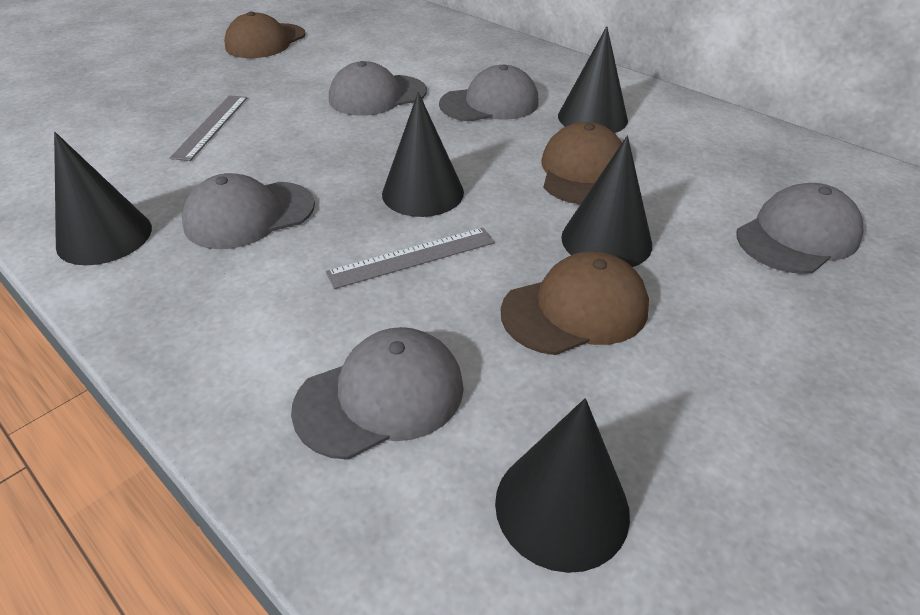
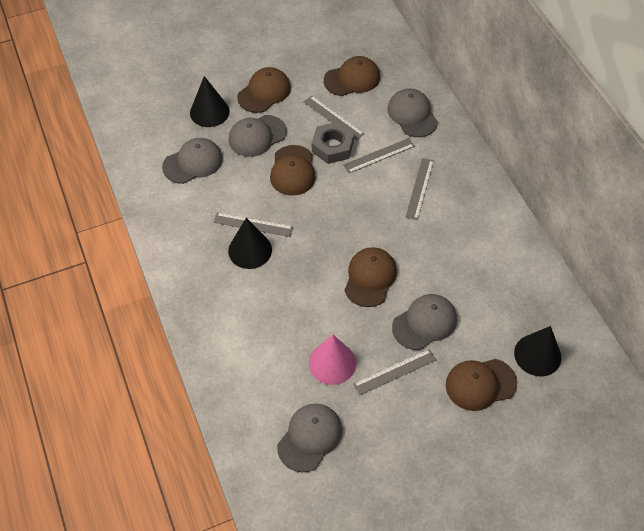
black cone: [54,132,152,265] [382,92,464,217] [495,398,630,573] [558,26,628,133] [561,135,652,267] = 5 -> [190,76,229,127] [228,218,272,269] [514,326,561,376] = 3
brown cap: [224,11,305,58] [501,251,649,355] [541,122,622,205] = 3 -> [237,67,291,113] [270,145,316,196] [324,56,380,96] [345,247,397,307] [446,359,517,411] = 5
grey nut: none = 0 -> [312,122,354,164] = 1
grey ruler: [170,95,247,161] [326,228,495,289] = 2 -> [213,212,293,237] [304,95,364,141] [343,138,415,173] [353,349,436,395] [406,158,434,220] = 5
pink cone: none = 0 -> [309,335,356,385] = 1

